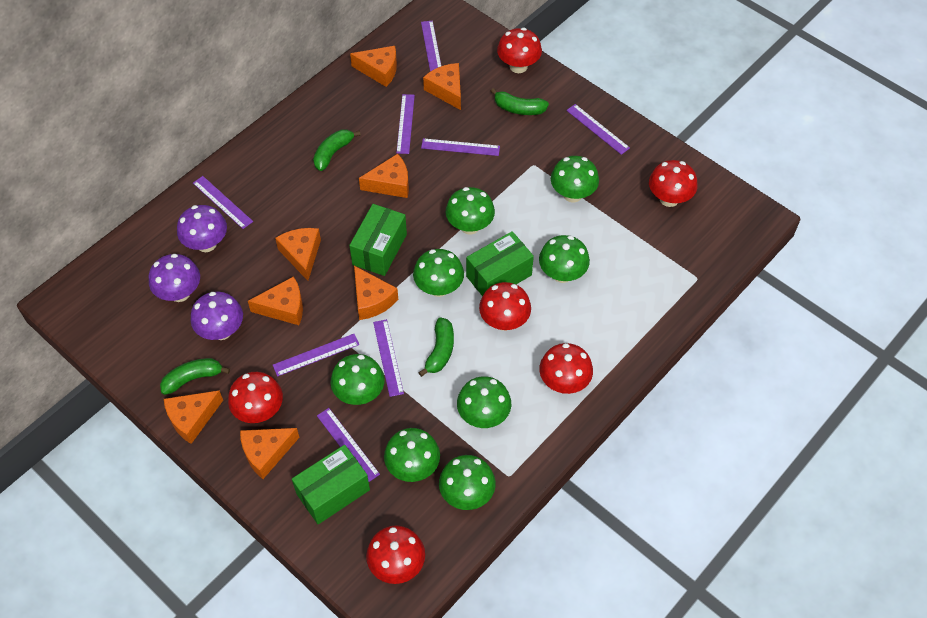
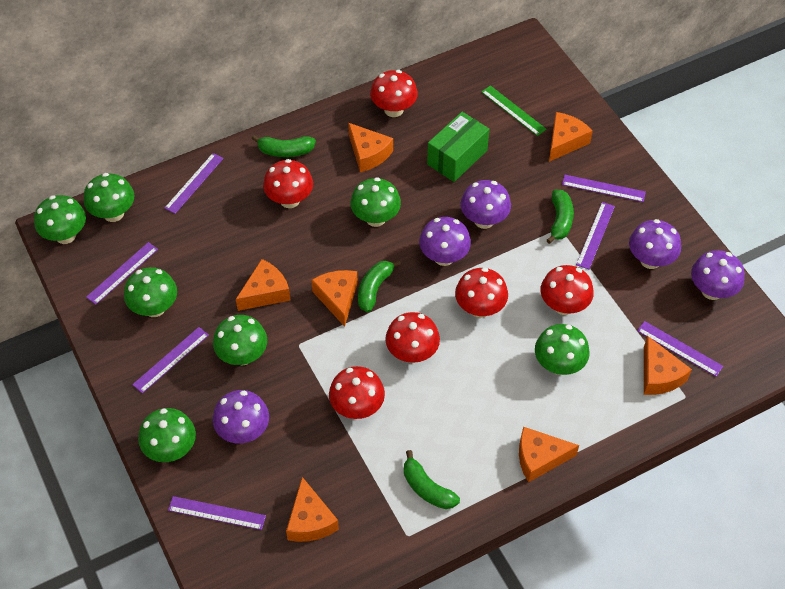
green box: [292,445,370,524] [349,204,407,276] [466,231,534,296] = 3 -> [427,112,490,182] = 1
green mushroom: [330,354,385,405] [384,428,440,482] [413,249,464,297] [439,455,496,510] [446,187,495,235] [457,376,511,428] [539,235,590,283] [551,156,599,202] = 8 -> [34,195,86,244] [84,173,135,222] [124,267,177,317] [138,408,196,462] [213,315,267,366] [350,177,401,227] [535,324,590,375] = 7
green ruler: none = 0 -> [482,85,546,136] = 1
orange cheese: [164,390,223,444] [240,428,300,479] [248,276,303,325] [275,228,321,281] [350,46,397,87] [354,266,398,320] [359,154,409,198] [423,63,461,110] = 8 -> [236,259,291,311] [286,477,339,542] [311,270,358,327] [348,123,393,172] [519,427,579,482] [549,112,593,162] [644,336,692,395] = 7
purple mushroom: [149,254,200,302] [177,205,227,252] [191,292,243,340] = 3 -> [213,390,269,444] [419,217,471,266] [460,180,511,229] [629,219,681,269] [691,250,745,300] = 5
purple ruler: [193,176,253,229] [273,334,359,377] [317,408,380,482] [373,319,404,397] [396,94,415,154] [421,21,441,72] [421,138,500,156] [566,104,630,155] = 8 -> [86,242,158,305] [132,327,209,393] [165,153,224,214] [168,496,266,530] [562,175,646,202] [576,202,615,269] [637,321,723,377] = 7

